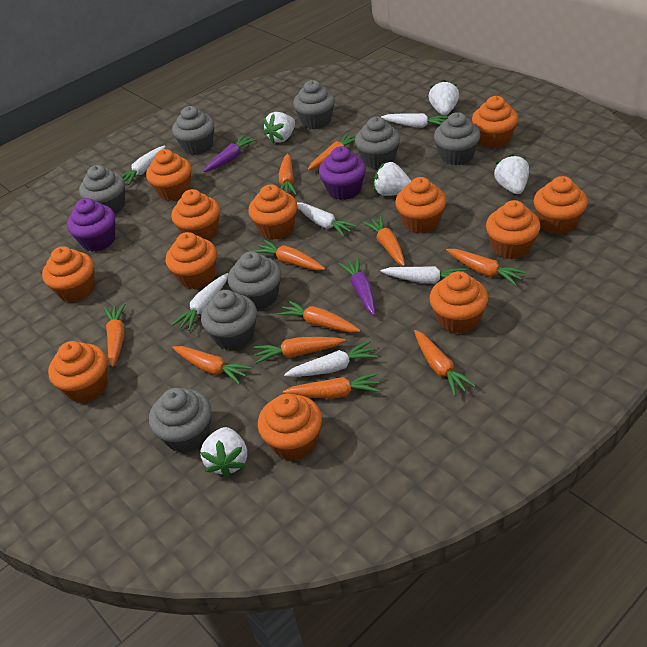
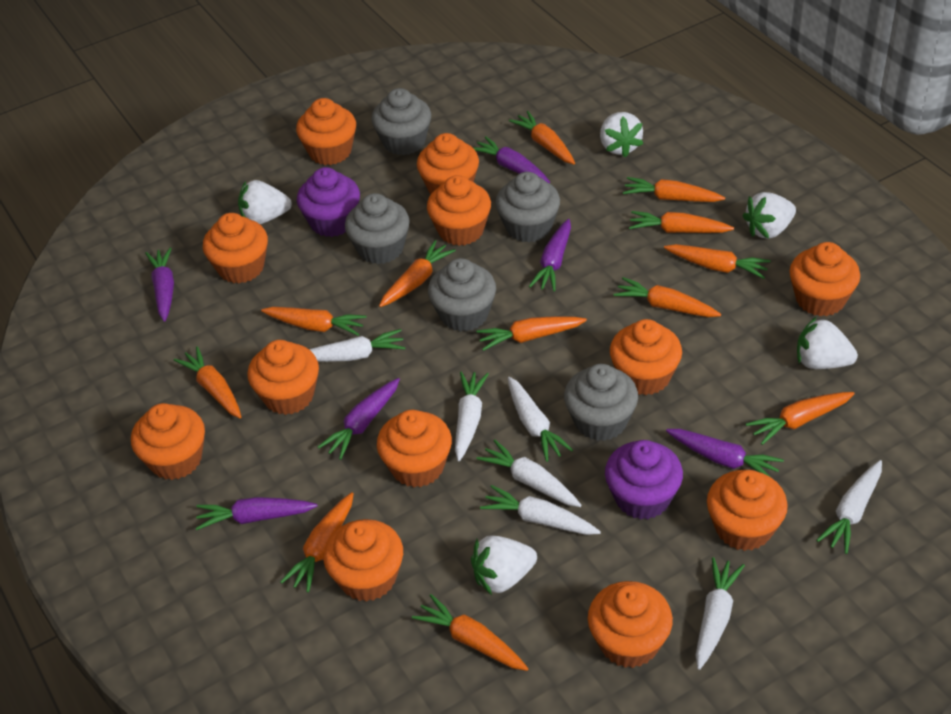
grey cupcake: [79,165,125,213] [149,388,211,453] [172,106,214,155] [201,290,257,350] [228,251,281,310] [293,80,335,129] [355,117,400,169] [434,112,481,165] = 8 -> [345,193,410,264] [371,88,431,155] [428,258,496,332] [496,172,560,243] [564,364,638,441] = 5
orange carrot: [104,303,125,367] [172,346,252,384] [253,240,325,270] [254,337,345,364] [277,300,360,333] [279,154,297,195] [283,373,381,399] [308,133,355,170] [363,216,405,266] [414,330,476,396] [446,249,527,286] = 11 -> [174,346,241,418] [261,307,367,336] [281,492,354,592] [379,240,456,307] [412,594,529,671] [476,316,587,351] [509,111,575,164] [613,277,721,317] [623,177,725,202] [629,211,734,233] [664,244,771,279] [746,392,855,445] = 12
purple carrot: [203,135,257,172] [339,258,375,316] = 2 -> [145,247,174,322] [196,497,318,530] [318,378,400,460] [473,136,550,183] [529,219,571,291] [666,429,784,477] = 6
white carrot: [122,145,166,185] [172,273,228,331] [284,341,378,377] [297,202,357,237] [380,266,467,284] [381,113,449,128] = 6 -> [309,329,406,362] [455,371,489,461] [476,439,582,507] [480,485,601,535] [508,377,573,462] [696,557,745,670] [816,460,882,554] = 7

